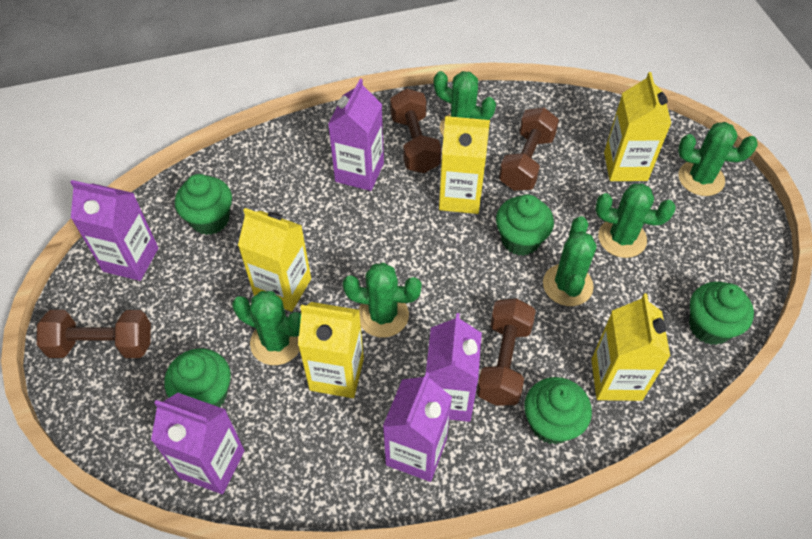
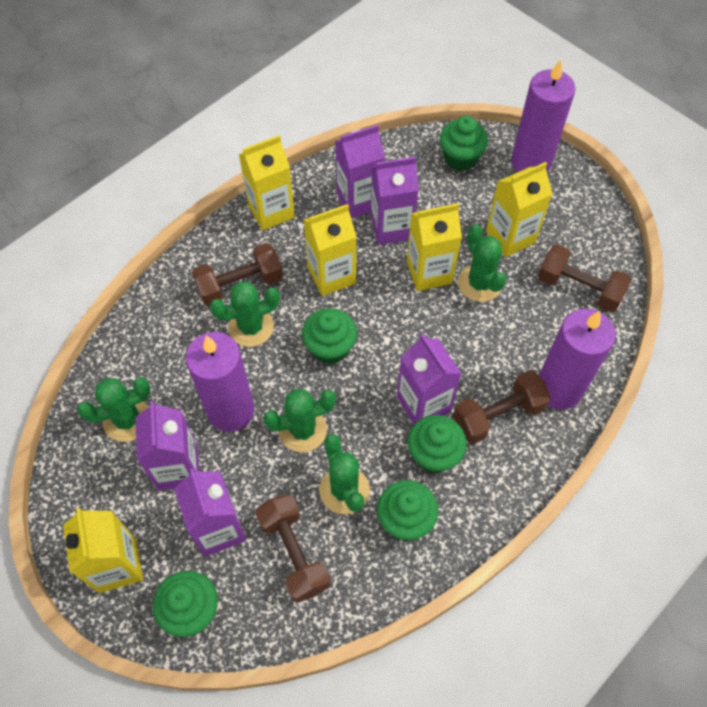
green cactus: [232,291,301,365] [343,263,422,338] [434,71,496,137] [543,216,597,306] [595,183,676,258] [678,122,758,196] = 6 -> [77,377,151,442] [210,282,280,347] [263,389,336,452] [320,434,370,514] [458,224,507,302] = 5
purple candle: none = 0 -> [186,332,255,432] [511,59,576,172] [539,309,616,410] = 3

